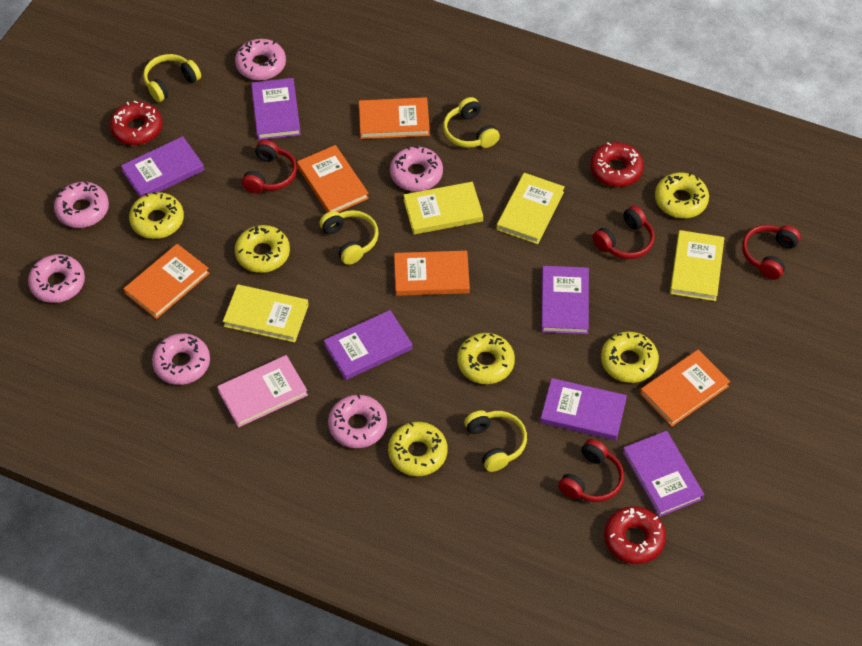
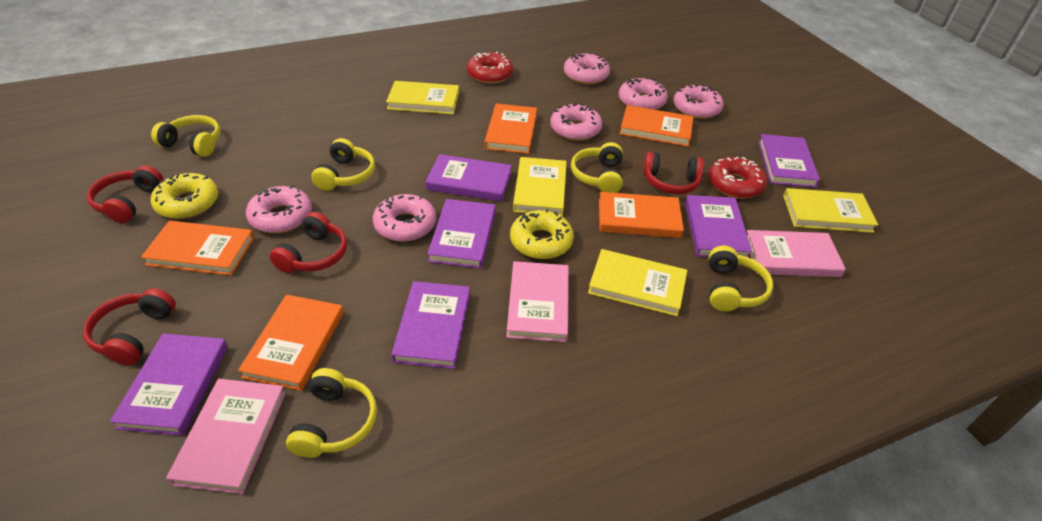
pink book: [217,355,308,428] = 1 -> [166,379,286,494] [506,261,569,342] [747,230,846,277] = 3
red donut: [110,101,163,145] [590,142,644,187] [604,506,666,564] = 3 -> [467,52,514,84] [709,157,767,199] = 2
yellow donut: [129,192,184,239] [235,225,290,273] [388,422,448,476] [457,333,515,384] [601,331,659,383] [655,172,709,218] = 6 -> [151,173,218,219] [510,209,574,259] = 2
yellow headphones: [143,54,201,102] [320,210,379,265] [443,97,500,148] [464,410,527,472] = 4 -> [151,115,220,157] [286,368,377,458] [311,138,375,191] [571,142,623,193] [708,246,773,312] = 5

